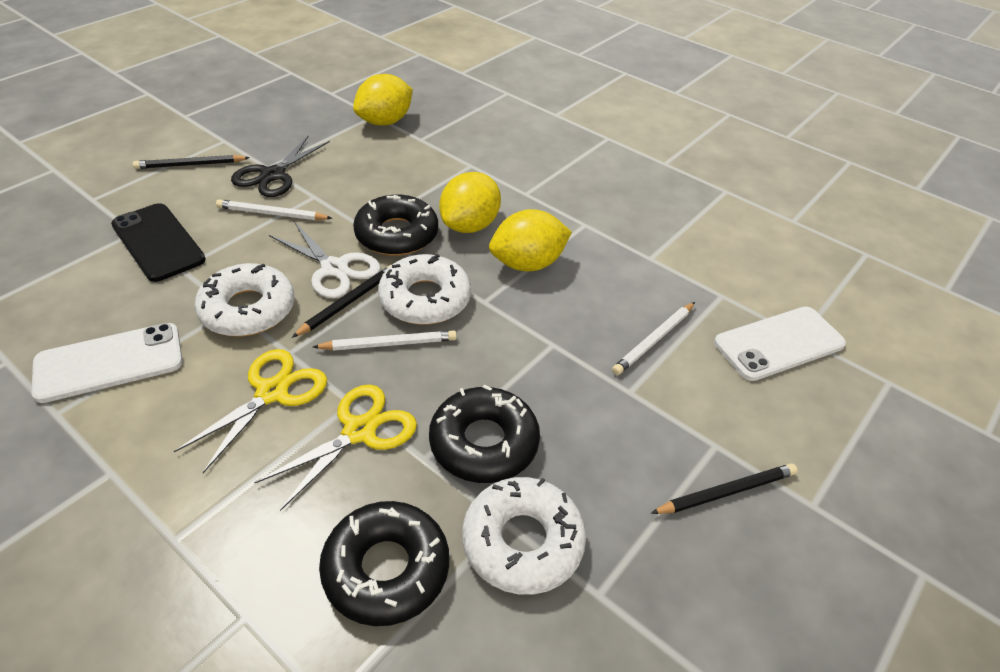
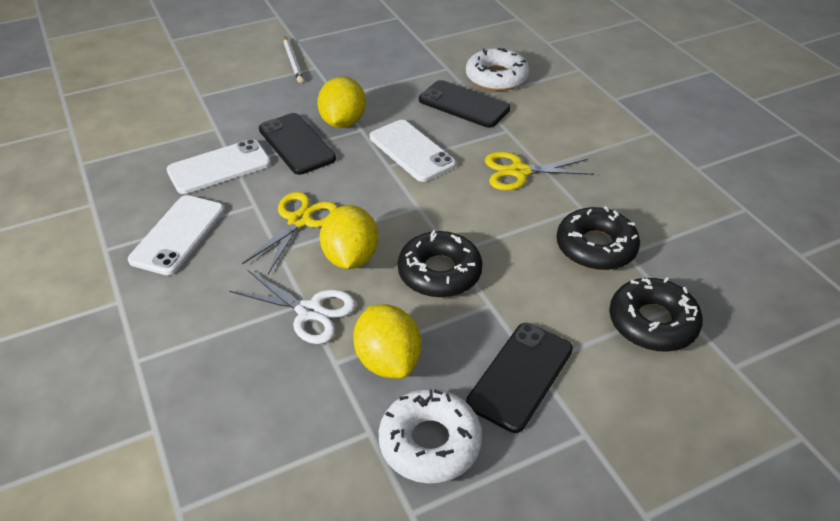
black pencil: [133,155,250,169] [292,265,391,338] [651,463,798,514] = 3 -> none = 0
black phone: [111,203,206,282] = 1 -> [259,113,336,175] [419,80,510,128] [466,323,573,433] = 3
black scissors: [231,135,330,197] = 1 -> none = 0
white donut: [195,263,295,336] [378,254,471,325] [462,477,586,595] = 3 -> [379,389,482,483] [466,48,529,91] = 2
white pencil: [216,199,332,220] [313,330,457,351] [612,302,695,375] = 3 -> [283,36,304,83] = 1
white phone: [32,323,183,403] [714,307,846,381] = 2 -> [128,195,224,275] [166,139,271,194] [370,120,456,182] = 3

